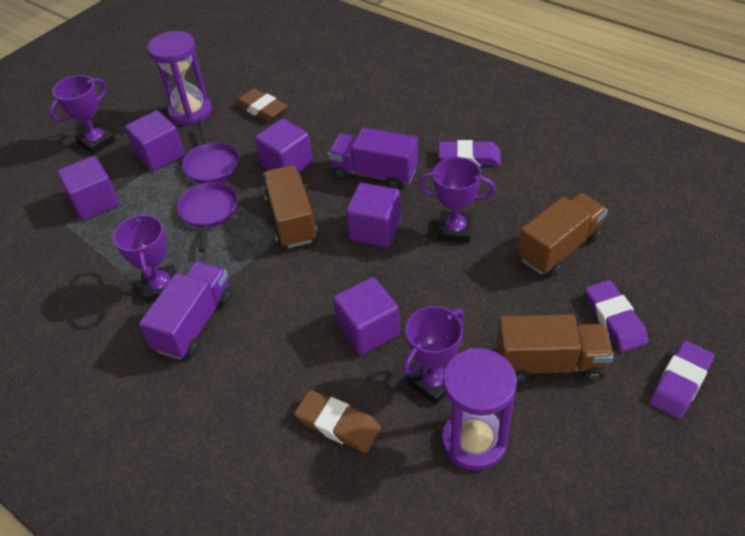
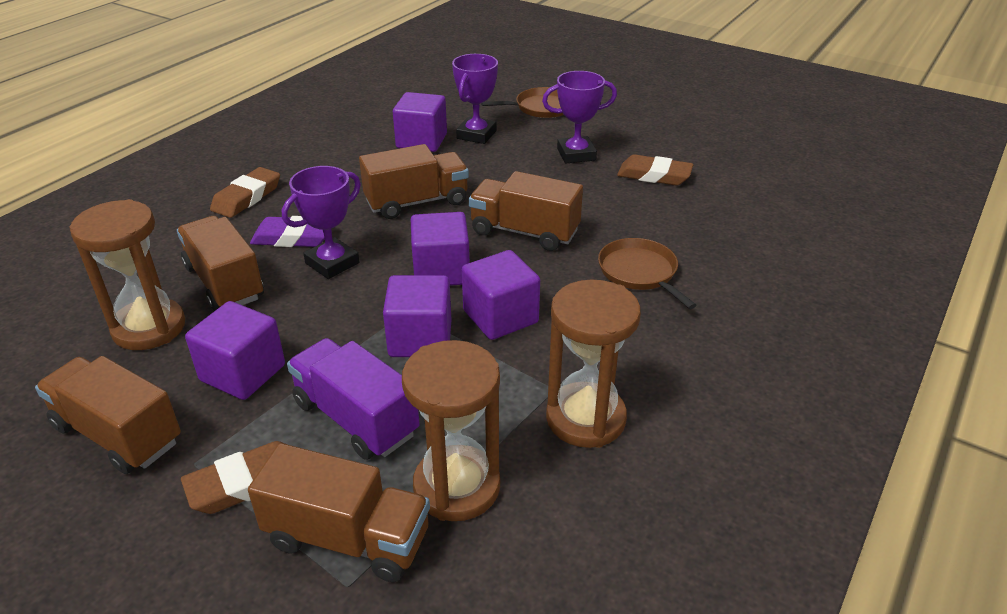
brown eraser: [235,89,288,121] [294,390,381,453] = 2 -> [181,441,285,514] [210,167,280,218] [617,154,694,186] = 3
brown hourglass: none = 0 -> [69,199,185,350] [402,340,500,521] [546,279,641,448] = 3
brown pan: none = 0 -> [481,87,564,118] [598,238,696,309] = 2
brown truck: [263,165,318,248] [497,314,614,383] [518,193,608,276] = 3 -> [35,356,181,474] [177,216,264,311] [248,443,430,582] [359,144,469,219] [469,171,583,251] = 5
purple eraser: [438,140,501,166] [585,280,648,352] [650,340,714,419] = 3 -> [250,216,325,247] = 1
purple hourglass: [147,31,212,126] [442,348,517,471] = 2 -> none = 0
purple pan: [177,182,238,252] [182,119,240,184] = 2 -> none = 0
purple trophy: [49,75,116,155] [113,213,176,303] [402,306,464,405] [418,157,496,243] = 4 -> [282,166,361,279] [452,54,498,144] [542,71,617,163] = 3
purple truck: [139,261,233,360] [328,128,418,190] = 2 -> [287,338,420,460] = 1

